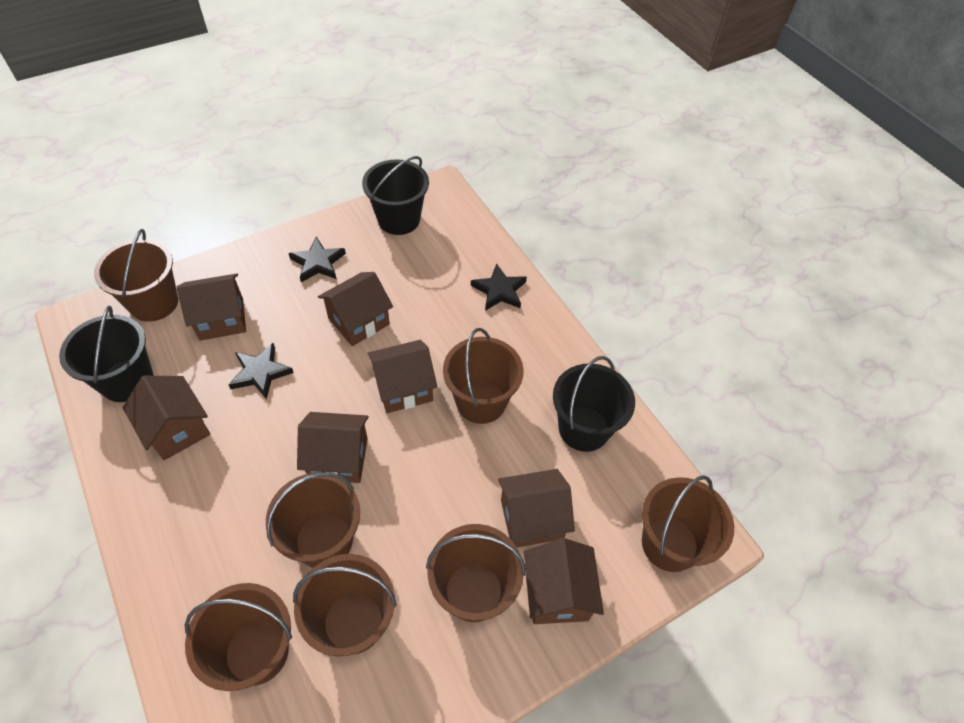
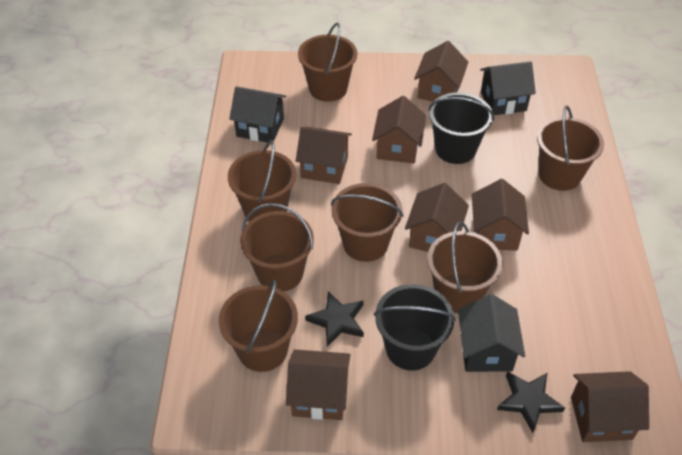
black bucket: [59,306,153,402] [362,156,429,235] [553,356,635,452] = 3 -> [374,284,456,371] [428,92,494,164] = 2
black house: none = 0 -> [229,86,286,143] [458,294,525,372] [480,61,536,115] = 3
black star: [228,343,294,400] [289,237,346,282] [471,263,527,311] = 3 -> [305,291,364,347] [497,371,565,433] = 2

